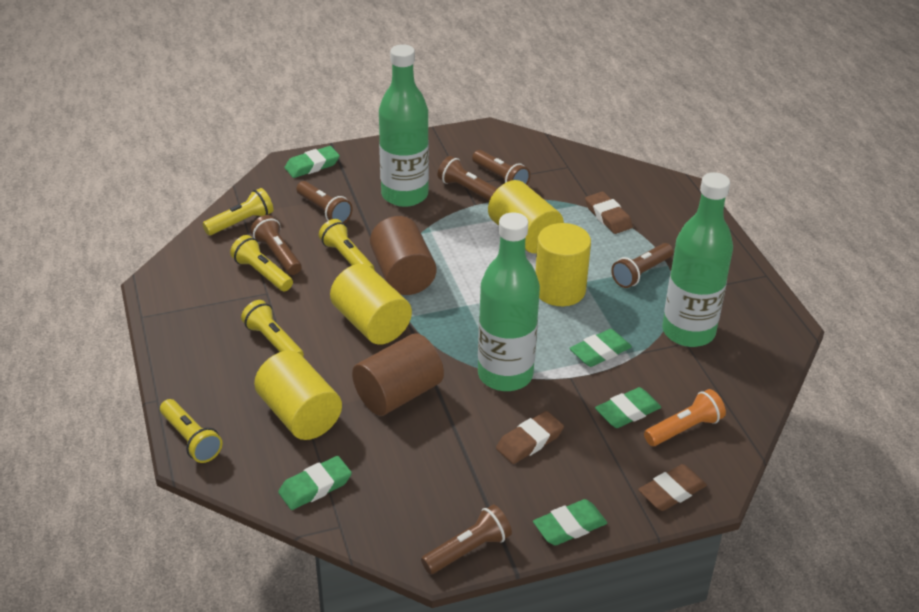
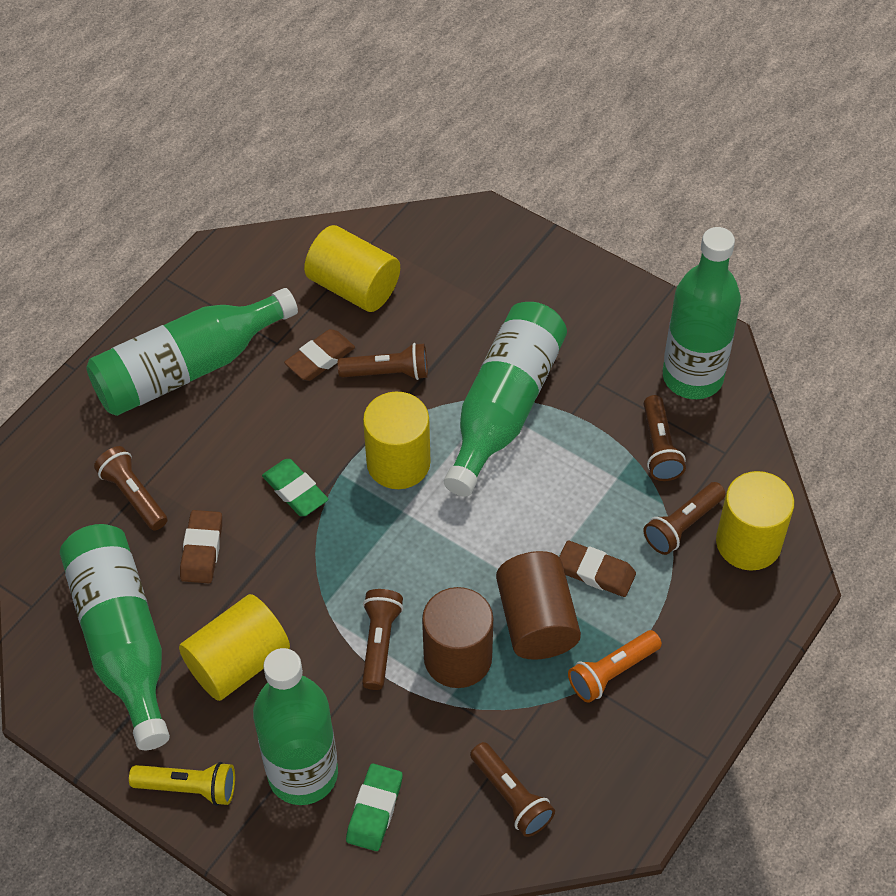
green bottle: [379,44,429,207] [478,212,540,391] [662,172,733,347] = 3 -> [60,524,170,750] [86,288,298,416] [253,648,338,805] [444,302,567,497] [663,227,741,399] = 5
green eraser: [278,456,352,510] [284,146,340,178] [533,499,607,546] [569,329,632,367] [595,387,661,428] = 5 -> [262,459,328,516] [346,764,403,851] = 2
yellow flashlight: [160,399,223,463] [202,188,273,235] [230,235,293,291] [241,300,304,356] [319,219,374,269] = 5 -> [129,762,235,806] = 1

